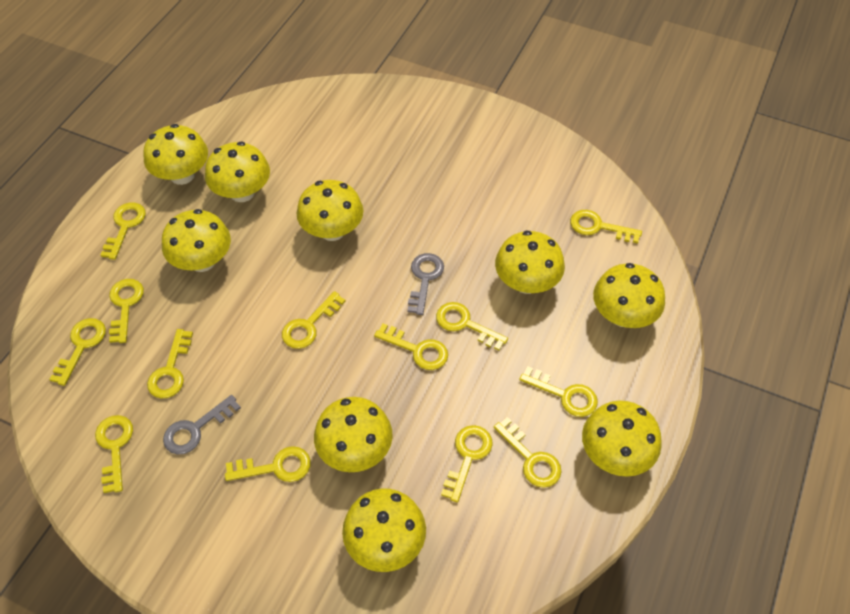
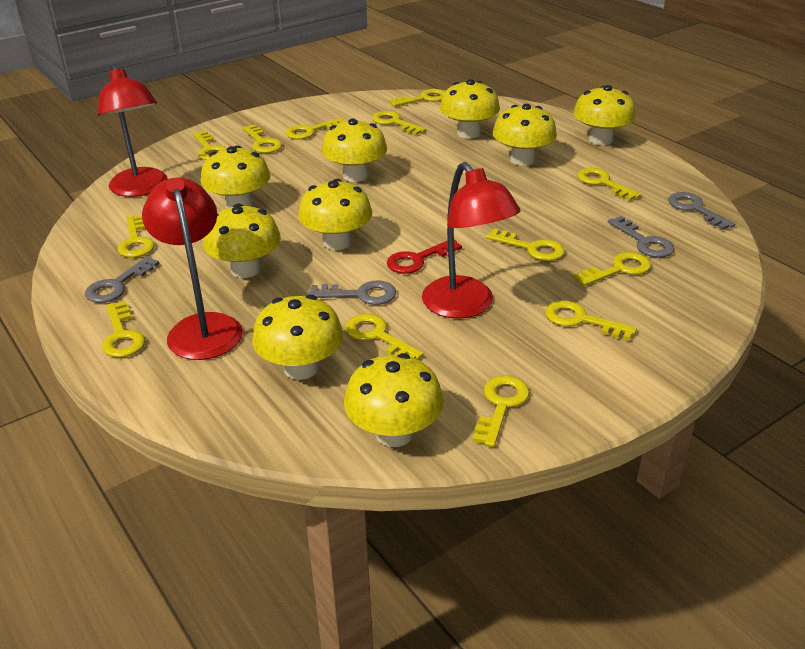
grey key: [163,395,241,454] [407,253,444,315] = 2 -> [85,256,159,303] [308,281,396,305] [608,216,674,257] [668,192,735,230] = 4
red key: none = 0 -> [387,240,462,274] = 1
red lamp: none = 0 -> [97,64,168,197] [142,178,243,360] [422,162,521,319] = 3

